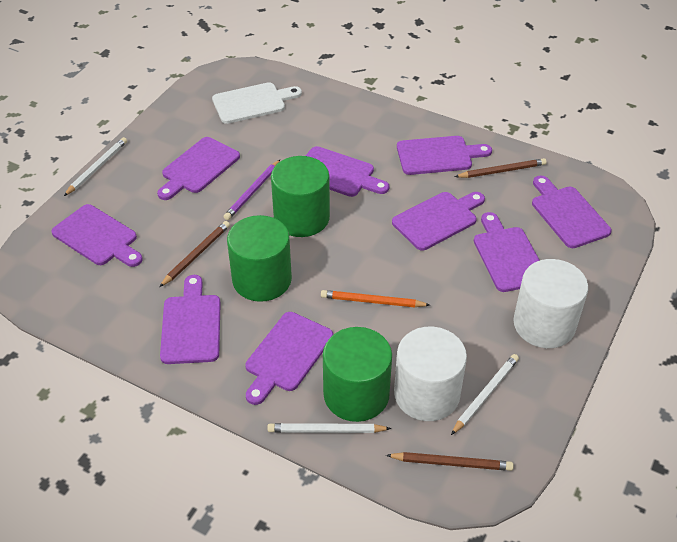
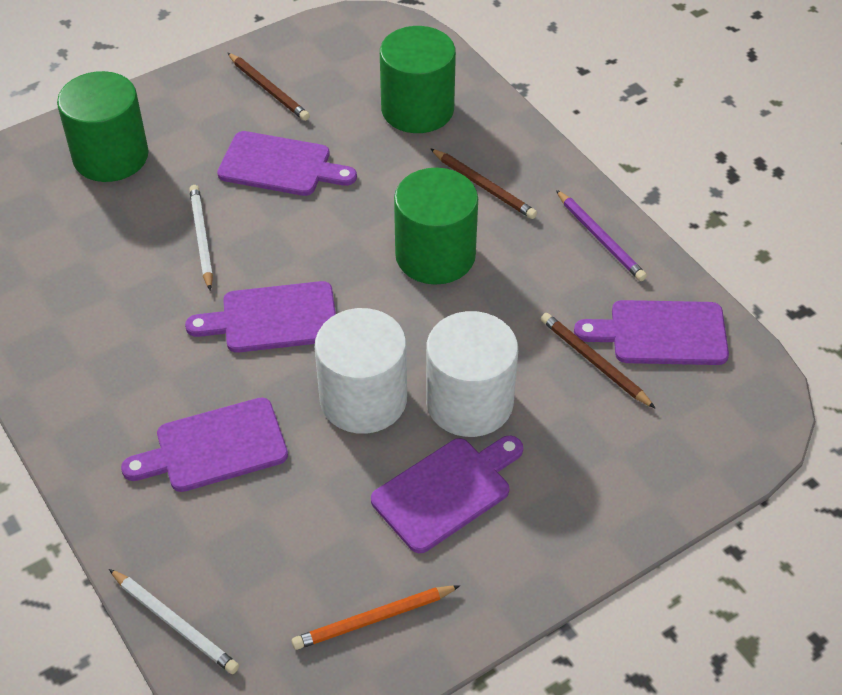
purple cutting board: [52,204,143,267] [157,137,240,200] [160,275,221,364] [245,312,333,405] [306,146,389,197] [392,192,485,251] [397,136,492,175] [474,212,540,292] [532,176,612,248] = 9 -> [121,397,288,492] [185,281,336,353] [217,131,357,196] [371,436,523,553] [574,300,729,365] = 5
white cutting board: [212,82,302,124] = 1 -> none = 0
white pencil: [64,137,127,196] [267,423,391,433] [451,354,519,435] = 3 -> [109,569,239,674] [189,185,213,290] = 2

